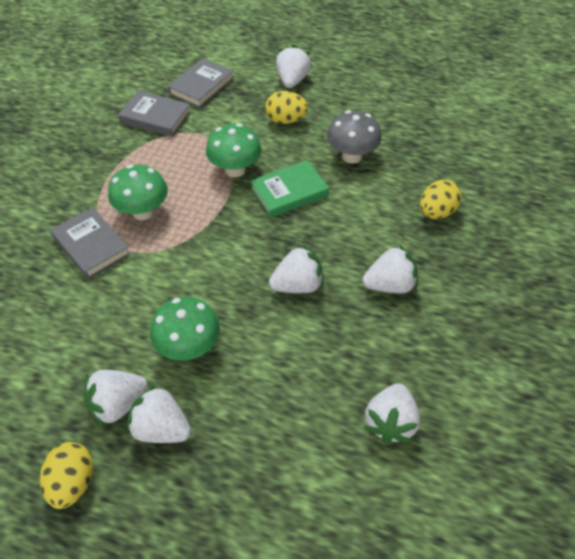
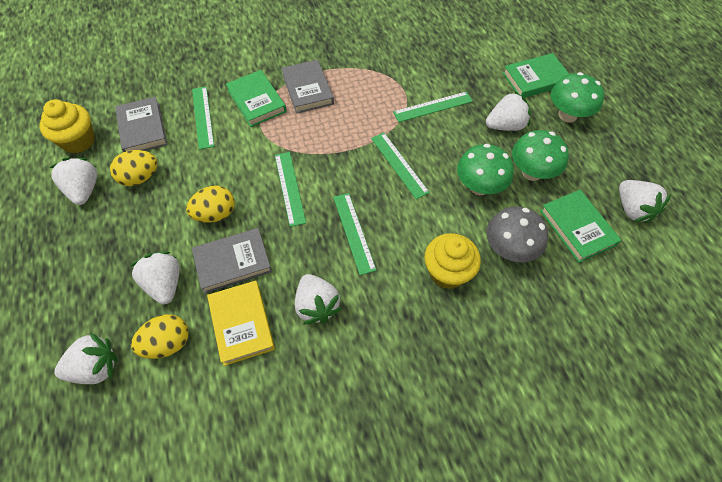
green book: [250,160,329,218] = 1 -> [226,70,287,127] [503,53,569,98] [540,190,621,263] = 3
green ruler: none = 0 -> [192,87,214,149] [275,152,306,227] [333,193,377,275] [371,133,430,199] [393,91,473,122] = 5
yellow book: none = 0 -> [207,281,275,366] = 1
yellow cupcake: none = 0 -> [39,100,95,154] [425,233,481,289] = 2

